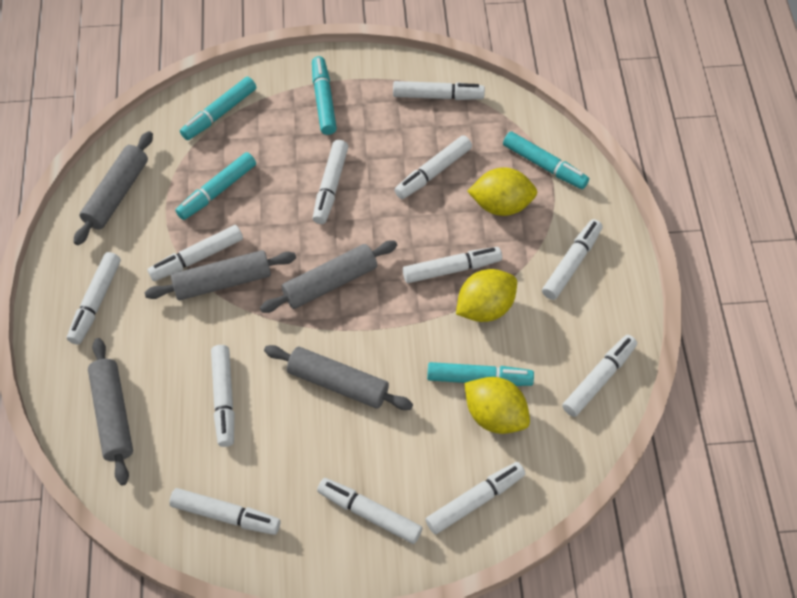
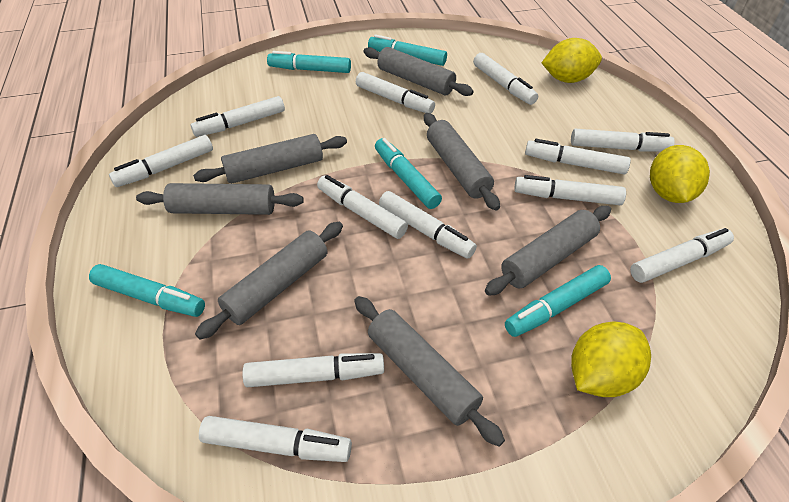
grey rolling pin: [74,131,153,245] [88,338,133,485] [144,250,296,300] [260,241,397,313] [264,345,413,410] = 5 -> [136,183,304,215] [193,134,347,184] [195,222,343,339] [354,296,505,447] [363,47,474,96] [424,113,500,210] [485,206,611,296] = 7

